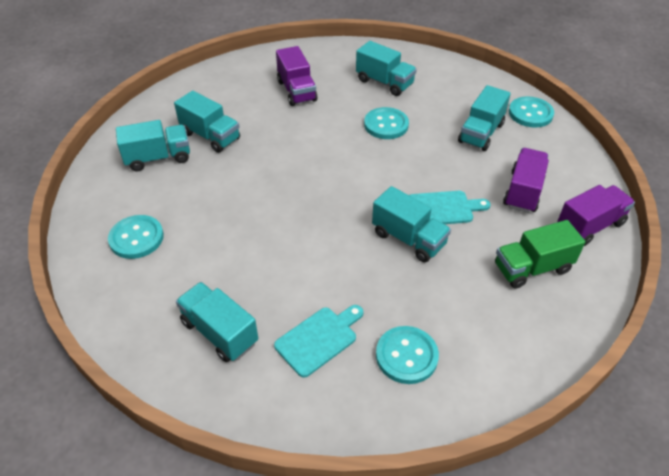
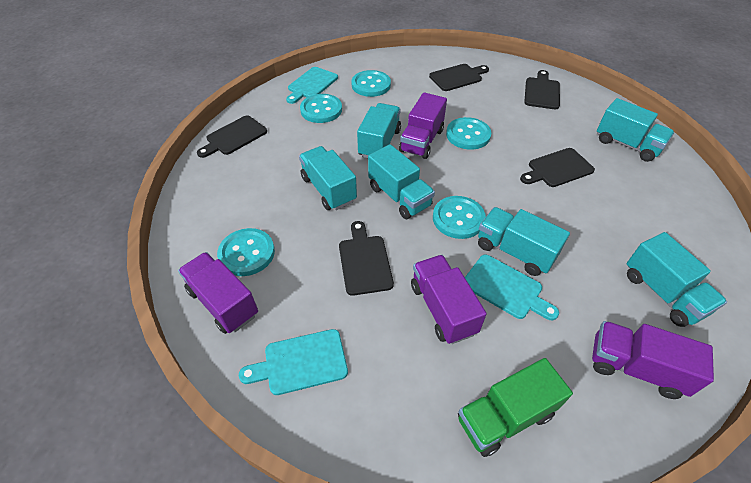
black cutting board: none = 0 -> [197,116,267,158] [339,221,394,296] [429,64,489,91] [520,148,595,187] [524,70,560,109] = 5
purple truck: [276,46,318,106] [503,148,549,213] [557,185,635,246] = 3 -> [178,252,258,334] [399,92,447,159] [411,255,487,344] [592,321,714,399] = 4
turquoise button: [108,215,164,259] [364,107,409,139] [376,326,439,384] [509,96,554,128] = 4 -> [217,228,275,276] [300,94,342,123] [351,70,391,97] [433,196,486,239] [446,117,491,150] = 5
turquoise cutting board: [274,305,363,378] [409,191,491,224] = 2 -> [239,329,348,395] [286,67,338,104] [465,255,559,320] = 3

